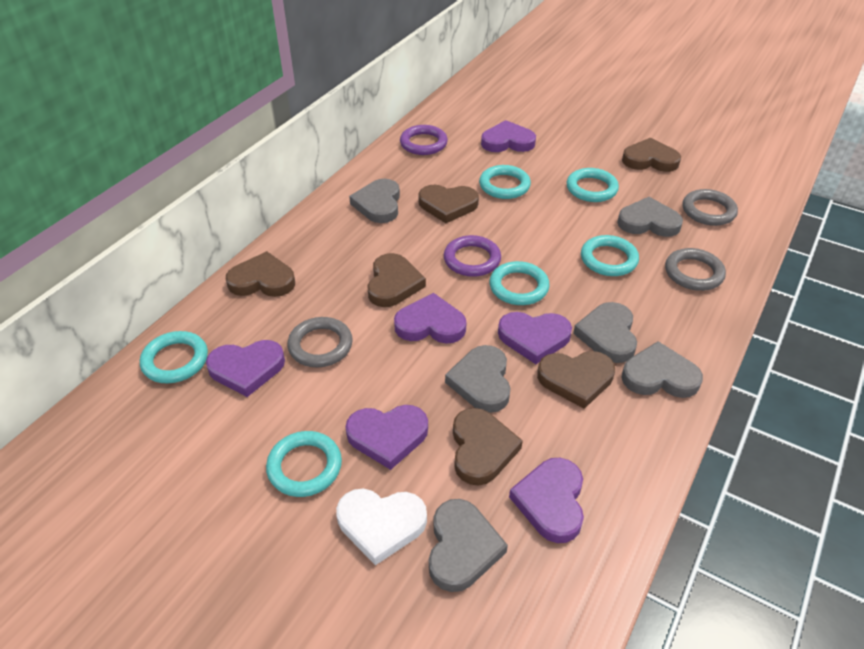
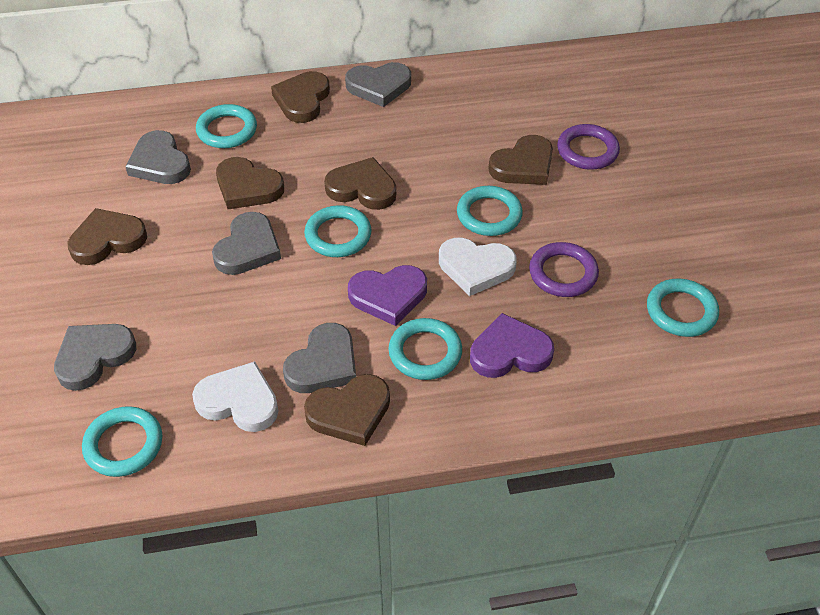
grey heart: [349,179,400,223] [429,499,508,592] [445,345,511,413] [573,302,637,363] [617,197,683,237] [621,341,703,398] = 6 -> [54,324,136,391] [125,130,191,184] [212,212,281,275] [283,323,356,393] [345,62,411,107] = 5
grey ring: [287,317,353,367] [665,248,726,291] [682,189,738,226] = 3 -> none = 0
purple heart: [206,340,285,397] [345,405,428,470] [394,293,467,344] [481,120,536,152] [498,312,572,364] [509,458,584,543] = 6 -> [348,265,427,326] [470,313,554,378] = 2
white heart: [336,489,427,565] = 1 -> [192,361,278,432] [439,238,517,296] = 2

